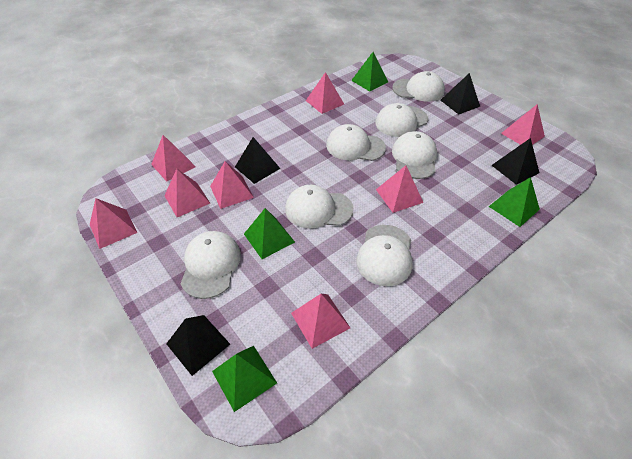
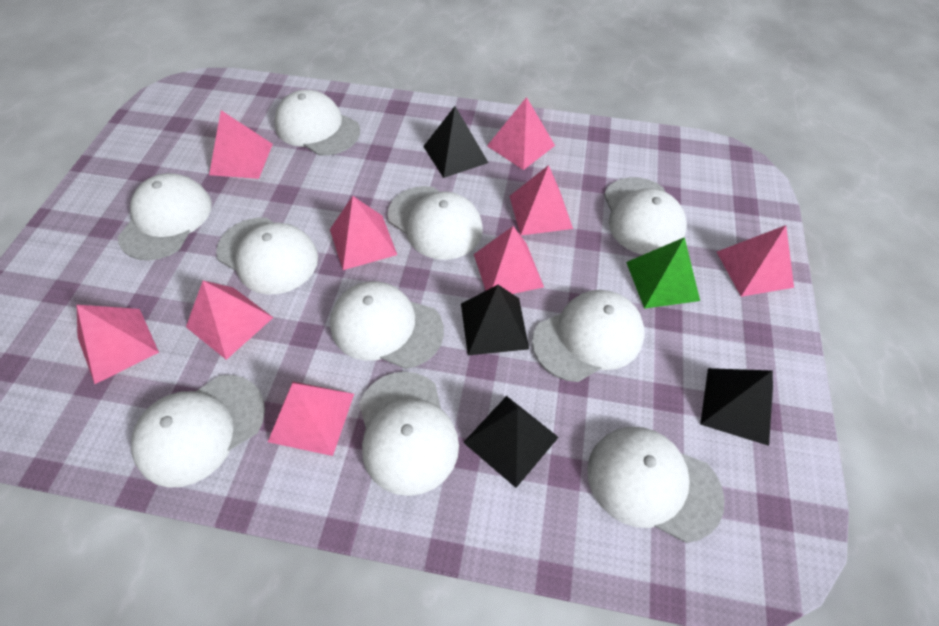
green pyramid: [212,346,277,412] [244,208,295,259] [351,52,388,92] [489,177,540,227] = 4 -> [626,237,700,309] = 1
pink pyramid: [90,198,137,249] [151,135,196,182] [164,169,210,217] [210,161,254,209] [291,294,350,349] [306,72,344,114] [376,165,423,213] [501,105,545,145] = 8 -> [76,305,159,384] [186,281,274,360] [209,110,273,179] [268,382,354,456] [330,196,397,270] [474,226,544,294] [487,97,555,170] [509,165,573,235] [717,225,794,297] = 9
white cap: [181,231,241,299] [285,185,354,228] [326,124,386,161] [356,225,413,286] [376,103,428,137] [392,71,445,102] [392,131,437,179] = 7 -> [118,173,212,261] [131,375,265,487] [216,218,318,295] [274,90,360,156] [330,281,444,369] [359,372,459,496] [388,186,483,260] [532,290,644,382] [587,427,725,543] [604,177,687,255] = 10

